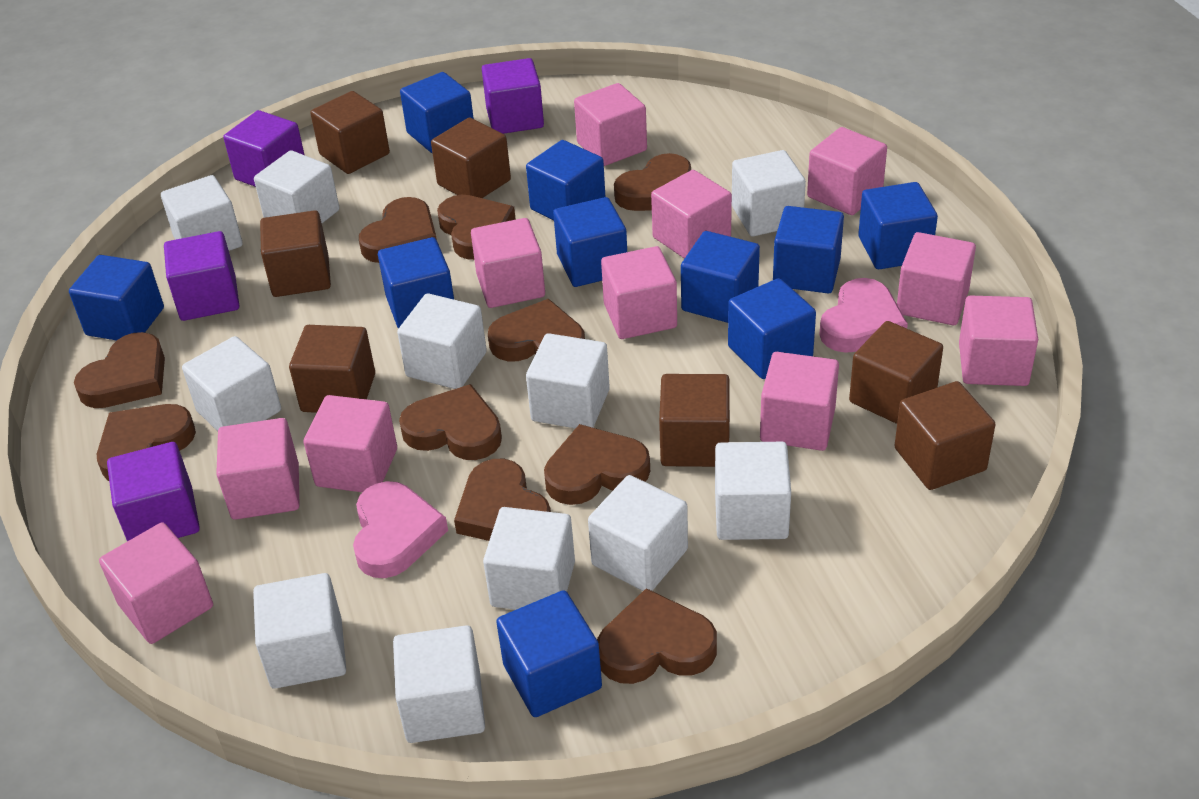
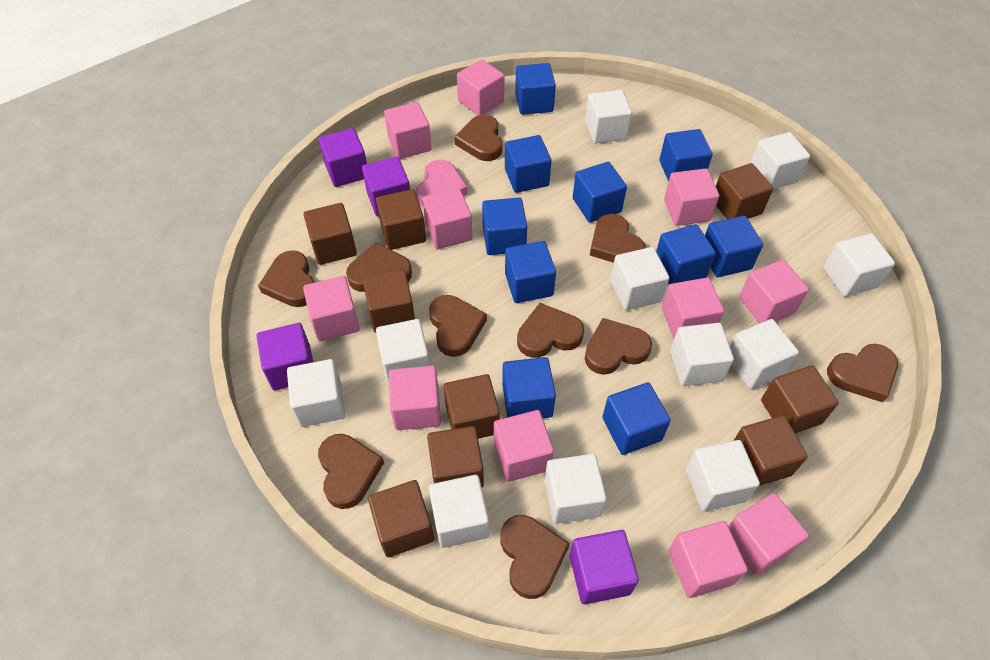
brown cube: [260,210,331,297] [289,325,375,413] [310,91,390,174] [431,117,511,198] [659,374,730,467] [849,321,943,424] [894,381,996,490] = 7 -> [303,203,357,265] [363,269,415,333] [368,480,434,557] [376,189,426,250] [427,426,484,488] [443,374,500,439] [716,163,773,219] [733,415,808,486] [761,366,839,433] = 9
pink heart: [353,481,448,578] [819,278,908,353] = 2 -> [416,160,468,207] = 1

